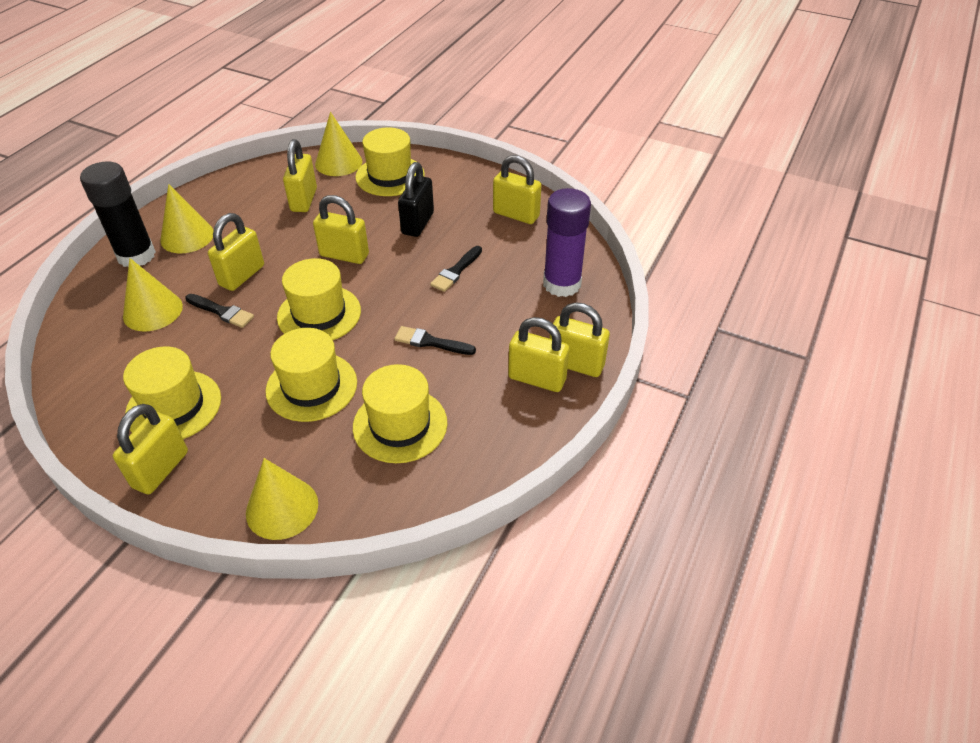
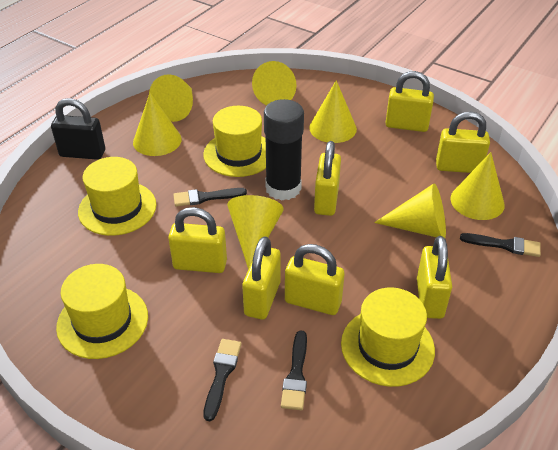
black brush: [185,294,254,328] [394,326,476,355] [430,246,482,292] = 3 -> [173,188,247,206] [203,339,242,421] [281,331,307,410] [460,233,541,257] = 4
purple glue stick: [543,188,591,297] = 1 -> none = 0
yellow cone: [123,258,183,331] [160,184,214,253] [246,458,318,540] [315,112,362,176] = 4 -> [133,93,182,156] [149,74,193,122] [227,195,283,269] [252,61,297,105] [309,80,357,143] [374,183,446,238] [450,152,505,220] = 7
yellow hat: [123,346,221,439] [266,328,357,422] [277,258,361,340] [353,364,447,463] [355,127,425,196] = 5 -> [56,264,148,359] [78,157,156,236] [203,106,266,177] [341,287,435,387] = 4

